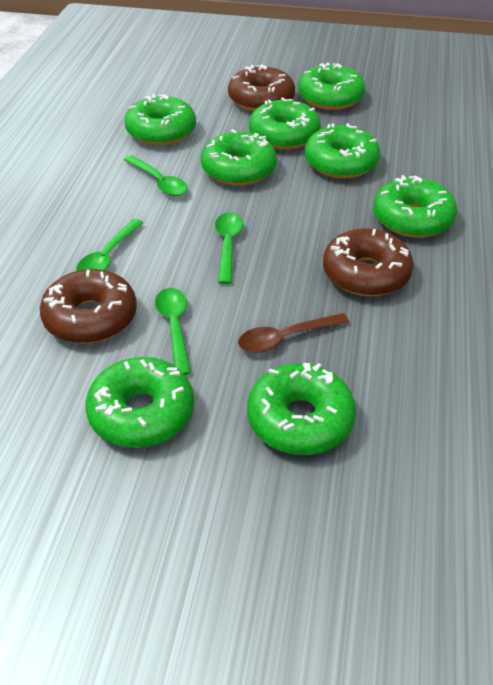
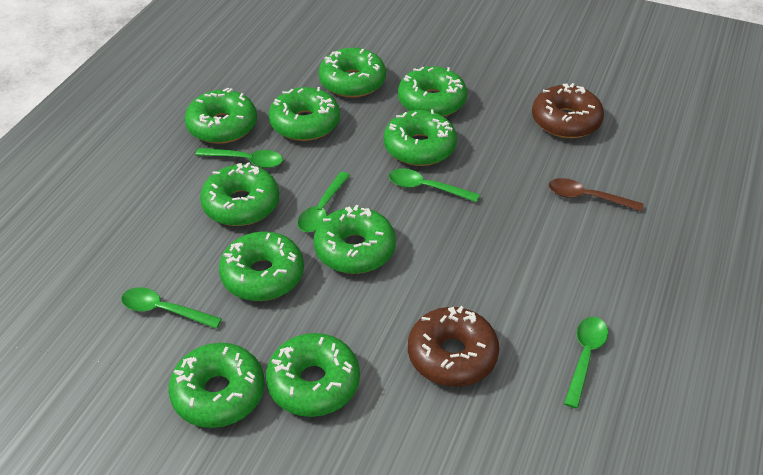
brown donut: [40,269,137,343] [228,65,295,111] [323,228,414,296] = 3 -> [408,306,499,387] [532,83,604,138] = 2
green donut: [85,357,194,448] [124,94,196,146] [201,129,277,186] [247,363,356,455] [249,97,321,150] [298,62,365,110] [305,123,380,179] [373,175,457,238] = 8 -> [169,343,265,428] [185,88,257,144] [200,162,279,226] [219,232,304,301] [266,333,360,417] [269,87,340,141] [314,205,396,274] [319,48,386,98] [384,109,457,166] [398,66,467,117] = 10
green spoon: [76,219,143,271] [124,155,188,196] [155,288,191,375] [215,212,243,284] = 4 -> [121,287,222,329] [195,148,283,168] [297,172,350,232] [389,168,480,202] [564,317,608,409] = 5

